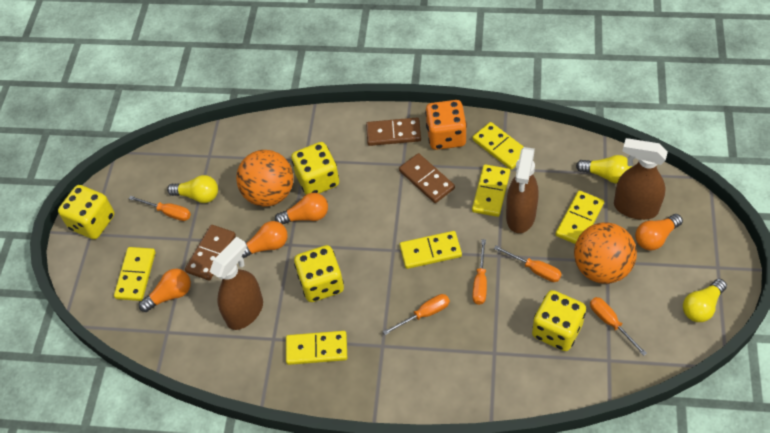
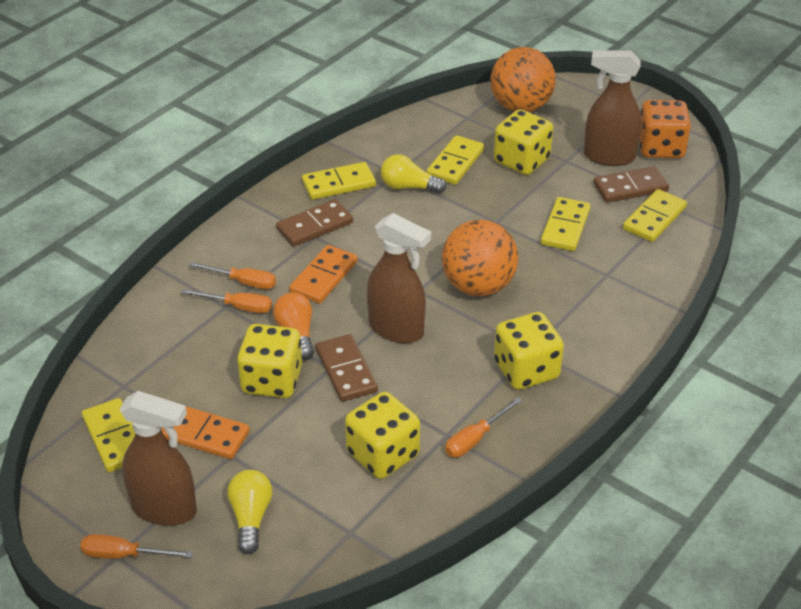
orange domino: none = 0 -> [161,406,250,459] [289,245,358,304] = 2
orange light bulb: [139,269,191,312] [242,221,288,259] [275,193,328,225] [635,214,683,250] = 4 -> [273,293,314,360] = 1
orange screwdriver: [129,196,191,221] [383,294,450,335] [473,239,487,305] [494,246,562,282] [590,297,647,356] = 5 -> [80,534,193,559] [181,289,272,313] [189,262,276,289] [445,397,522,457] = 4
yellow domino: [114,247,156,301] [286,331,347,365] [400,231,462,269] [472,122,524,170] [472,164,510,217] [555,191,604,244] = 6 -> [82,398,135,472] [302,162,376,200] [427,135,484,185] [541,197,591,251] [623,189,687,242] = 5
yellow light bulb: [167,175,218,203] [576,155,632,184] [683,279,727,322] = 3 -> [227,470,272,554] [381,154,447,194] = 2

